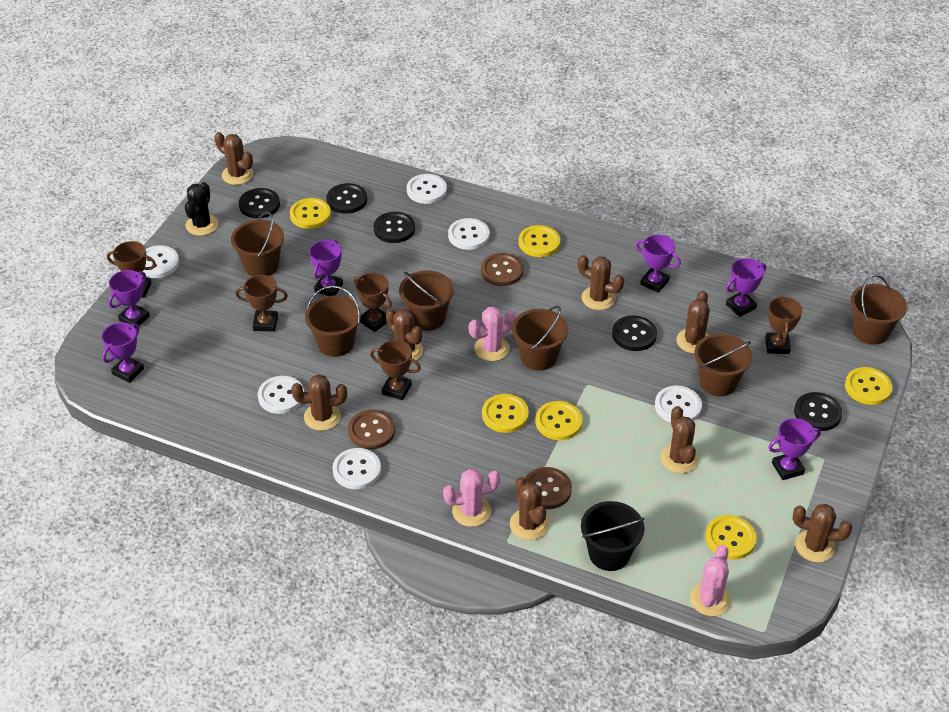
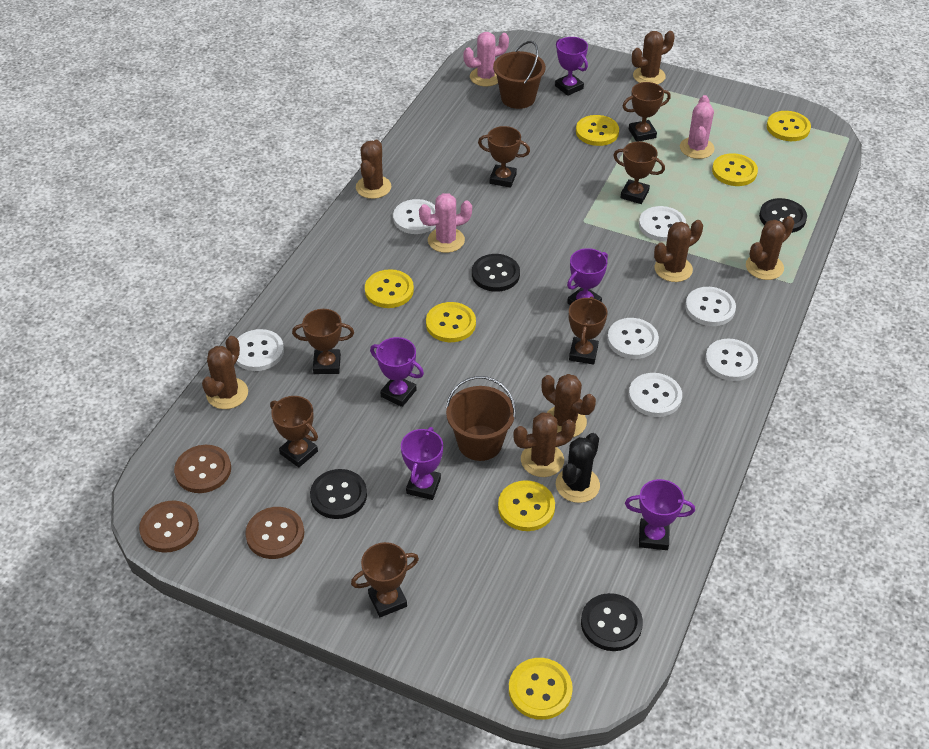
black bucket: [581,501,645,571] = 1 -> none = 0
black button: [239,188,280,219] [326,183,367,214] [374,212,415,243] [612,315,657,351] [794,392,842,431] = 5 -> [310,469,367,519] [472,254,520,292] [581,593,643,651] [759,198,807,233] = 4
brown bucket: [231,212,284,277] [305,285,361,357] [399,271,454,331] [512,306,568,371] [695,333,752,396] [850,274,907,345] = 6 -> [446,376,516,461] [493,41,546,109] = 2
brown cactus: [214,132,253,185] [291,374,347,431] [386,309,423,363] [510,477,549,540] [578,255,624,310] [660,406,698,473] [676,291,710,354] [792,504,852,562] = 8 -> [202,336,248,409] [356,140,391,199] [513,412,576,477] [542,374,596,437] [632,31,675,84] [654,220,703,282] [746,216,794,280] = 7
brown trophy: [107,241,156,298] [235,275,288,332] [354,273,392,332] [370,340,421,400] [765,295,802,354] = 5 -> [270,396,318,468] [292,309,354,374] [351,542,419,617] [478,126,530,188] [569,296,608,365] [613,141,665,204] [623,82,671,142] = 7
purple trophy: [102,322,144,383] [108,270,150,329] [309,240,343,296] [636,235,681,293] [726,258,766,317] [768,418,821,480] = 6 -> [370,337,424,407] [401,427,443,500] [555,37,588,96] [567,248,608,305] [625,479,695,550] = 5
white button: [143,245,179,278] [258,376,304,414] [332,448,381,489] [407,174,447,204] [448,218,490,250] [655,386,702,423] = 6 -> [236,329,284,371] [393,199,436,234] [607,318,659,359] [629,373,682,417] [639,206,686,241] [685,287,736,326] [705,339,758,381] = 7
yellow button: [290,198,331,229] [482,394,529,433] [519,225,560,257] [536,401,583,440] [705,515,757,559] [845,367,893,405] = 6 -> [365,269,414,308] [426,302,476,342] [498,480,555,531] [509,658,573,720] [576,115,619,146] [712,153,758,186] [767,111,811,141] = 7

